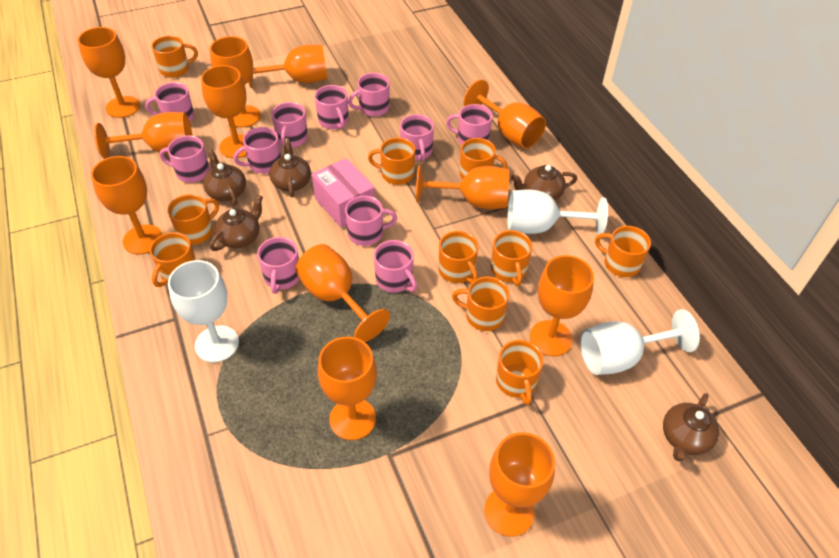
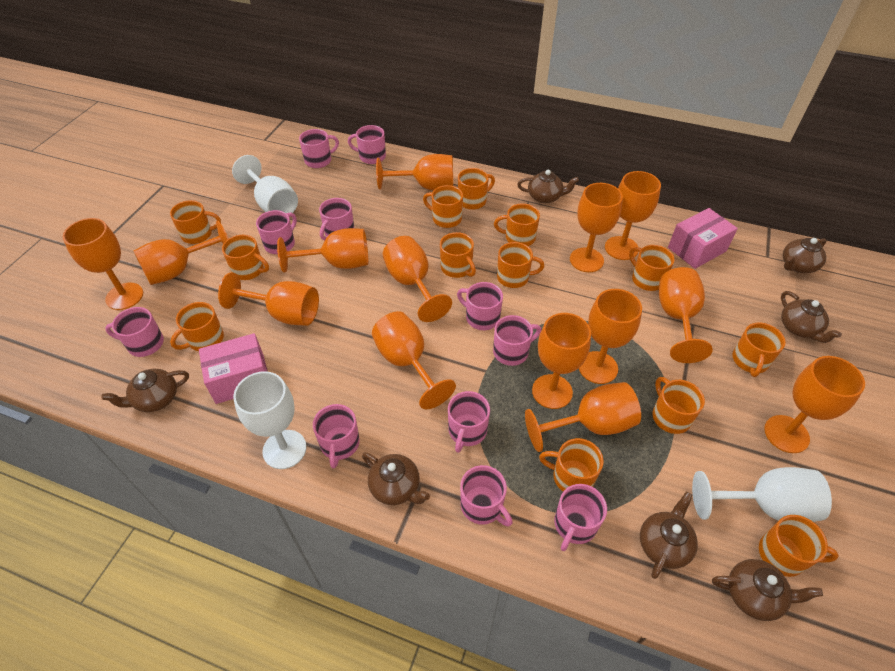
brown teapot: [203,149,246,205] [210,194,263,251] [269,138,311,197] [511,165,577,201] [663,393,719,461] = 5 -> [102,369,189,412] [362,452,430,505] [517,170,579,203] [640,492,698,579] [712,559,823,621] [781,291,842,343] [783,238,827,273] = 7
orange goblet: [78,27,140,118] [91,156,163,254] [94,112,192,159] [201,65,247,158] [210,36,261,127] [248,45,327,88] [295,244,390,342] [318,337,377,440] [416,165,509,209] [464,80,546,149] [484,432,555,537] [530,255,594,356] = 12 -> [63,218,143,310] [134,221,229,285] [218,272,319,326] [277,228,368,272] [372,311,456,409] [376,154,453,190] [383,236,452,322] [525,382,641,452] [532,313,591,409] [570,183,623,272] [579,289,642,384] [605,171,661,260] [659,267,713,363] [764,356,865,453] = 14
orange mug: [150,232,196,287] [151,36,198,78] [168,194,219,245] [368,137,415,185] [439,231,478,283] [452,277,510,331] [460,138,507,179] [491,230,533,286] [496,340,544,405] [595,226,651,277] = 10 -> [170,200,221,244] [170,302,224,351] [222,235,269,280] [423,185,463,228] [440,232,476,278] [458,168,495,210] [494,204,540,246] [497,242,545,288] [539,438,604,491] [629,245,675,291] [653,377,705,434] [732,323,786,377] [759,515,839,577] = 13
pink box: [312,158,375,228] = 1 -> [199,333,268,404] [668,208,738,269] = 2

